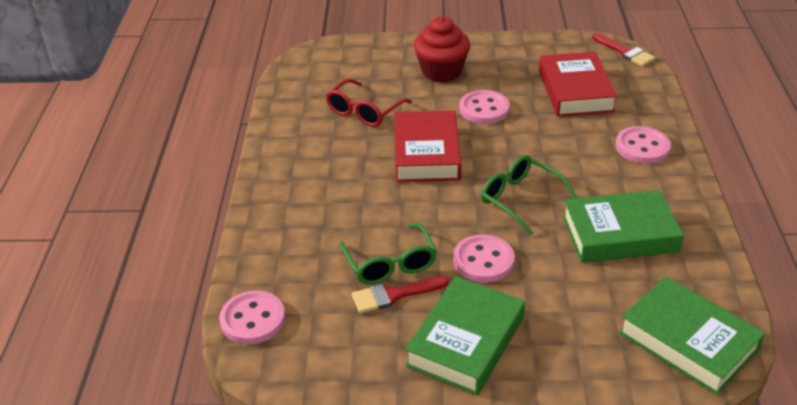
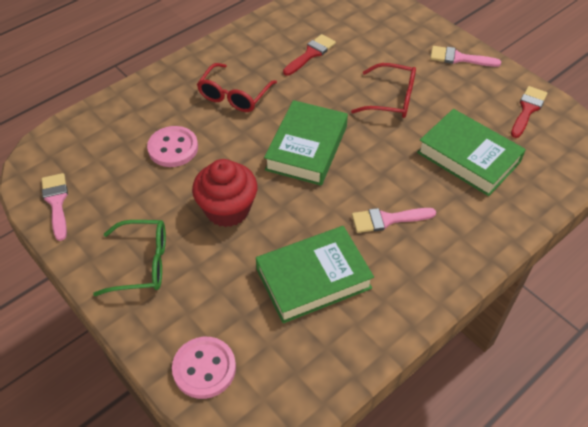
green glasses: [339,223,437,285] [481,155,577,236] = 2 -> [93,220,166,296] = 1
pink brush: none = 0 -> [41,173,68,241] [352,208,436,233] [430,46,501,67] = 3
pink button: [219,291,285,344] [453,235,514,283] [459,90,510,124] [615,126,671,164] = 4 -> [147,126,198,167] [172,337,236,399] = 2
red book: [394,110,461,182] [539,52,618,117] = 2 -> none = 0
red glasses: [326,79,412,127] = 1 -> [197,63,277,112] [351,63,416,118] = 2

